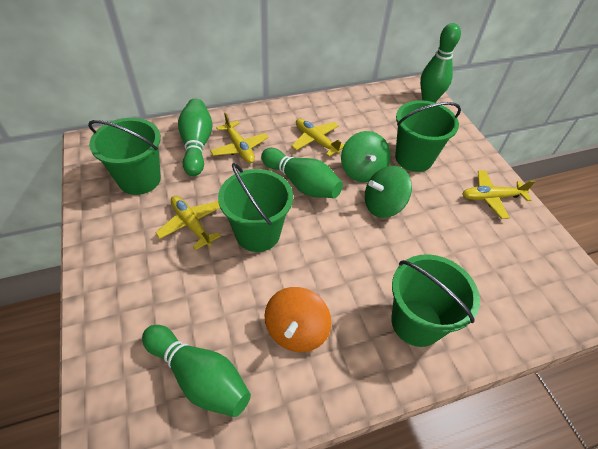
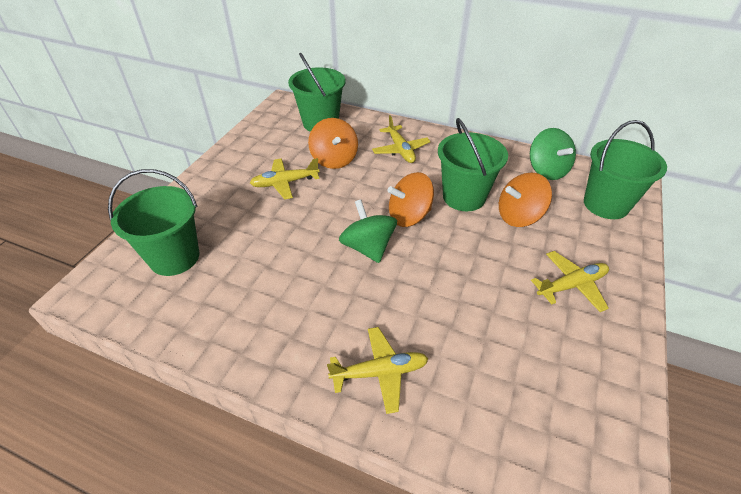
green bowling pin: [142,325,251,417] [178,99,213,176] [261,148,343,198] [420,23,461,102] = 4 -> none = 0
orange spinning top: [265,287,331,352] = 1 -> [308,118,358,169] [387,172,434,227] [499,172,552,227] = 3

